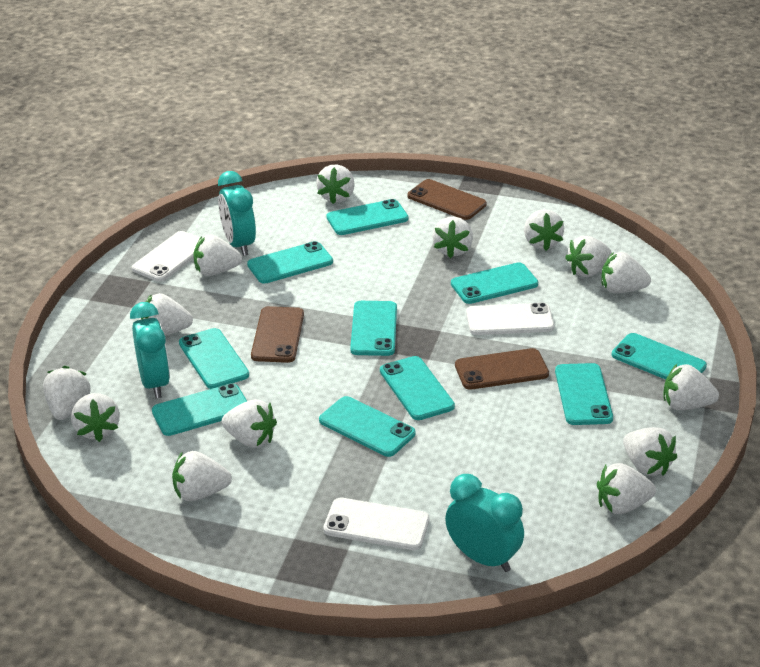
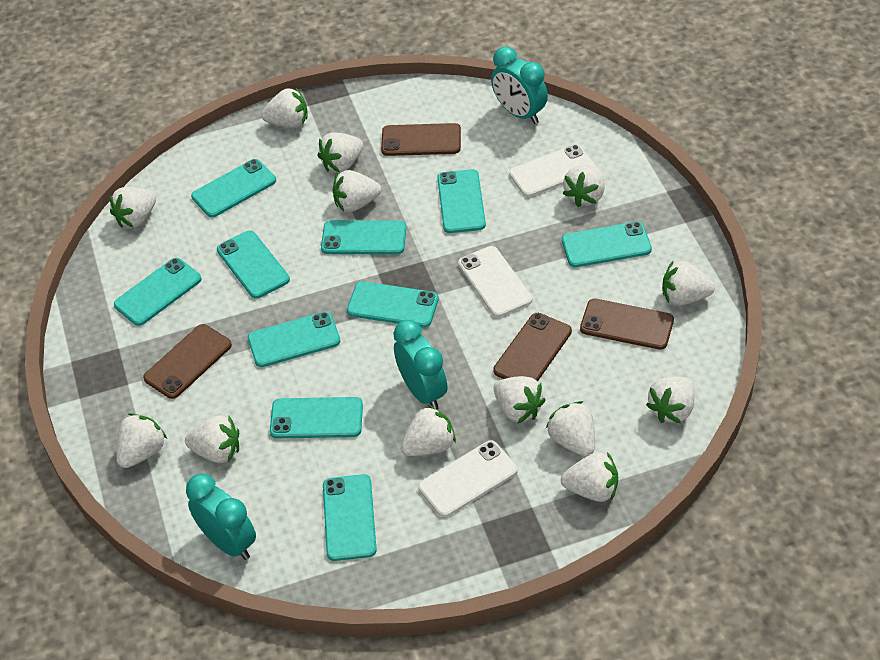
brown phone: [251,306,304,363] [407,179,487,220] [455,348,549,390] = 3 -> [143,324,232,399] [381,123,461,156] [493,313,572,381] [580,299,674,350] = 4
white strawberry: [43,366,91,420] [71,393,120,442] [141,293,193,335] [172,451,232,501] [193,234,242,276] [222,399,277,448] [316,164,355,204] [432,216,473,258] [524,209,564,251] [565,236,612,277] [597,463,656,514] [601,252,651,293] [623,427,677,476] [664,364,719,410] = 14 -> [110,187,156,228] [117,413,167,468] [185,415,239,463] [261,88,308,128] [317,132,363,173] [333,170,381,212] [401,405,456,456] [494,376,546,423] [546,401,595,457] [561,452,618,502] [563,164,605,207] [646,377,695,423] [662,261,715,306] = 13

